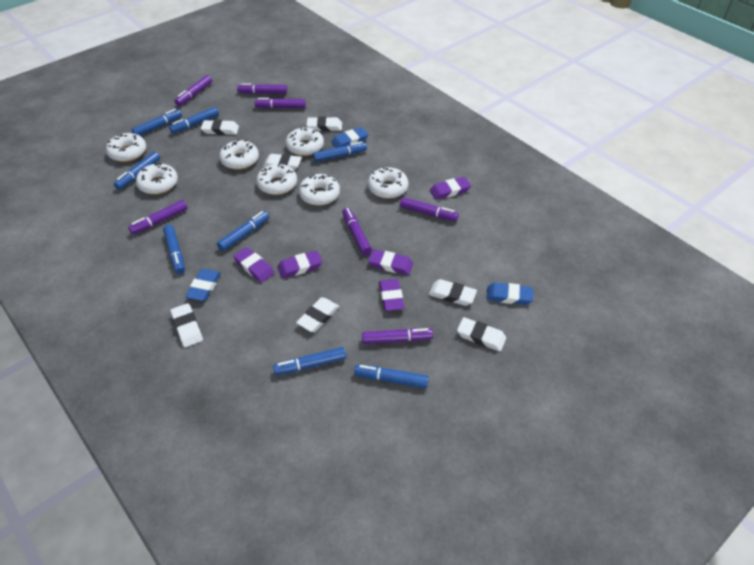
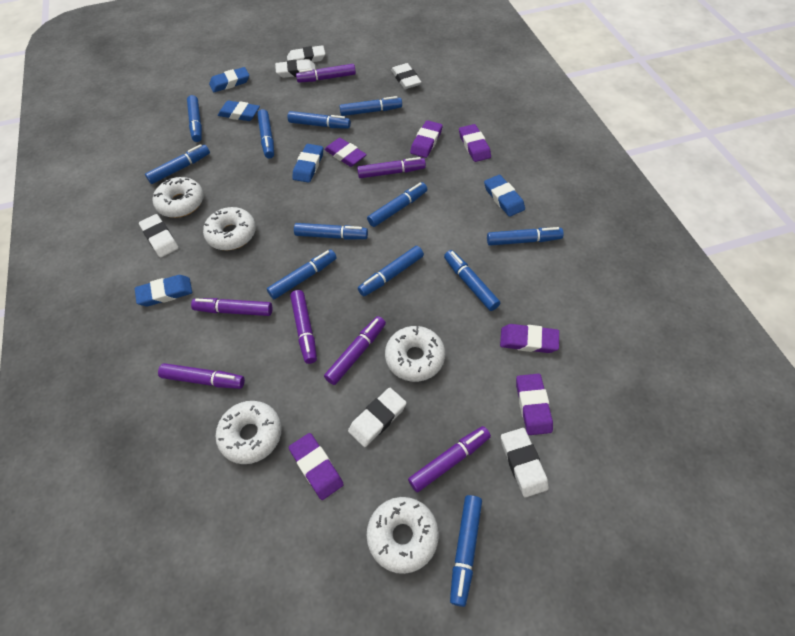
blue eraser: [185,269,221,301] [331,127,369,148] [486,282,533,305] = 3 -> [135,275,192,306] [209,67,249,92] [218,101,260,121] [292,144,323,183] [484,175,525,217] = 5
blue marker: [114,152,160,190] [131,109,182,136] [163,225,185,274] [169,107,219,133] [217,211,269,251] [273,347,346,375] [313,141,367,162] [354,364,429,388] = 8 -> [145,144,210,184] [187,95,202,142] [257,109,274,158] [267,250,337,299] [288,111,351,129] [294,223,368,240] [340,96,402,116] [358,246,424,296] [367,182,427,227] [444,250,500,311] [450,495,482,607] [487,227,564,246] = 12
purple eraser: [233,247,275,283] [277,251,322,279] [368,249,413,275] [379,279,405,311] [430,177,471,200] = 5 -> [289,433,344,500] [324,138,367,167] [410,120,443,158] [459,124,491,162] [500,324,559,353] [516,374,553,435] = 6
white donut: [106,133,146,162] [136,163,178,195] [219,140,259,170] [256,164,297,195] [286,127,324,156] [299,174,340,206] [368,167,408,199] = 7 -> [153,177,204,218] [203,207,256,250] [215,401,282,464] [366,497,439,574] [385,326,445,382] = 5
white eraser: [170,303,203,347] [201,120,239,135] [263,154,302,170] [296,297,339,332] [306,117,342,131] [429,279,477,306] [457,317,506,352] = 7 -> [139,214,179,258] [275,59,316,78] [287,45,325,62] [348,388,407,447] [391,63,421,89] [501,428,549,497] = 6

